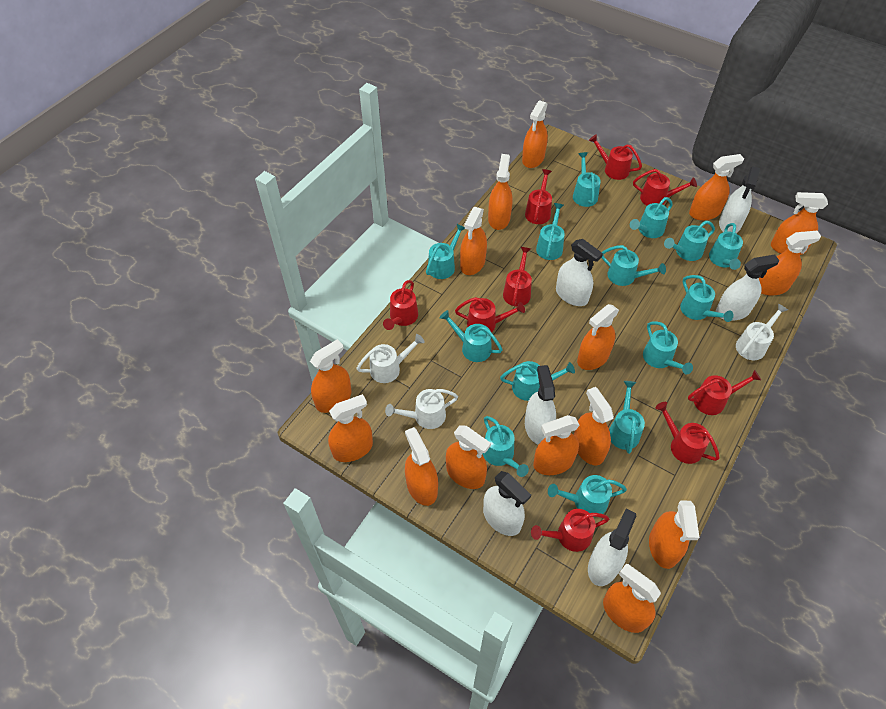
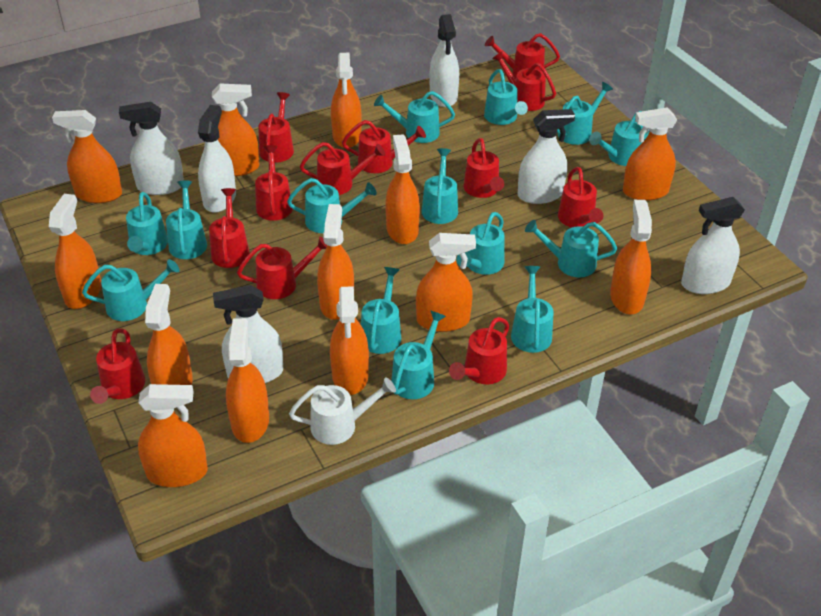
orange spray bottle: [310,339,352,413] [328,394,373,462] [405,427,438,506] [446,425,491,489] [460,207,487,275] [488,154,512,230] [522,100,548,168] [533,415,580,475] [574,387,614,466] [577,304,619,370] [603,564,661,633] [649,501,699,569] [689,154,744,221] [759,231,821,296] [771,192,828,255] = 15 -> [49,194,101,309] [52,110,122,203] [138,384,208,487] [145,284,193,385] [212,84,259,176] [226,318,269,443] [317,204,354,320] [330,286,369,395] [331,53,362,148] [385,134,420,244] [416,233,476,332] [610,200,652,314] [623,108,677,201] = 13
red watering can: [383,280,418,330] [455,297,525,333] [503,247,532,306] [525,169,552,224] [531,509,609,552] [589,134,642,180] [633,169,697,206] [655,402,720,464] [688,370,761,415] = 9 -> [90,328,145,404] [209,188,250,268] [237,237,327,299] [255,145,293,221] [258,92,294,163] [300,142,386,195] [342,120,426,173] [449,317,509,384] [463,138,504,198] [485,33,560,78] [492,52,556,111] [558,167,603,227] = 12
white watering can: [356,334,424,383] [385,389,458,429] [736,303,788,360] = 3 -> [289,377,396,445] = 1

